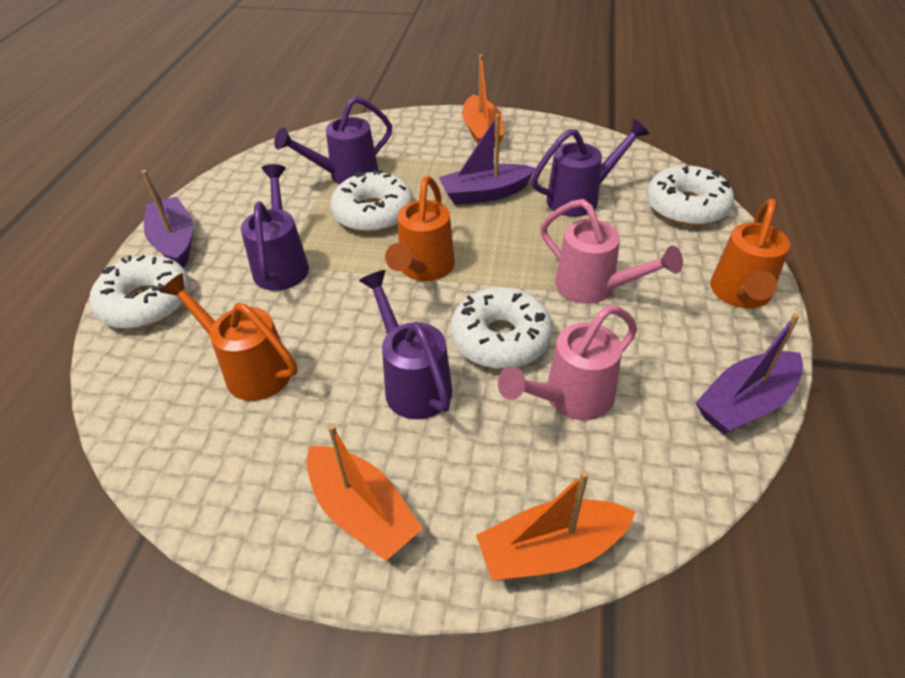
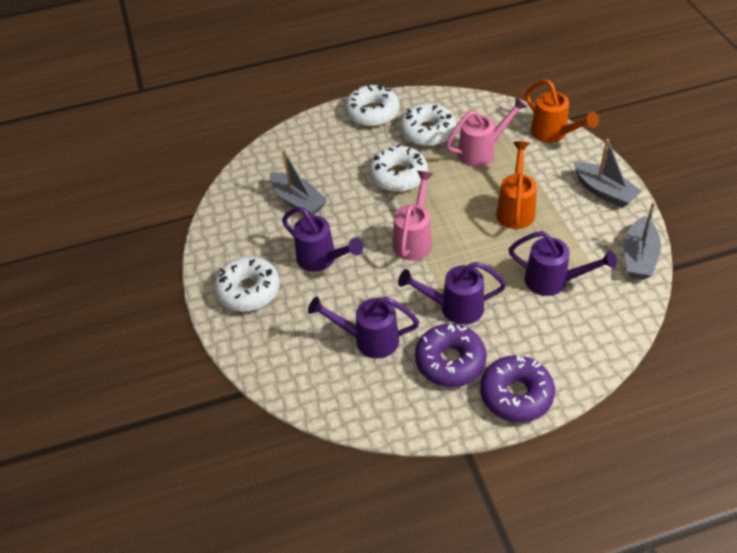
grey boat: none = 0 -> [270,150,327,216] [574,139,642,208] [624,202,661,279] = 3
orange boat: [307,424,423,561] [462,54,504,148] [476,471,636,581] = 3 -> none = 0
orange watering can: [160,273,297,401] [385,176,455,281] [710,199,790,308] = 3 -> [496,141,537,229] [525,80,599,143] = 2
purple boat: [142,170,193,268] [439,114,536,205] [696,313,803,434] = 3 -> none = 0
purple donut: none = 0 -> [415,324,487,387] [480,355,555,423] = 2

